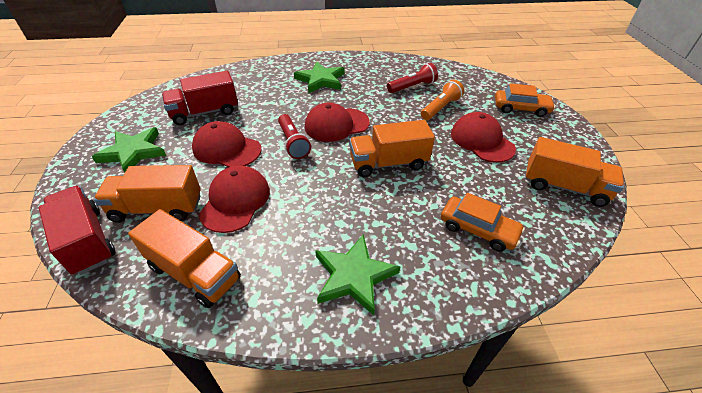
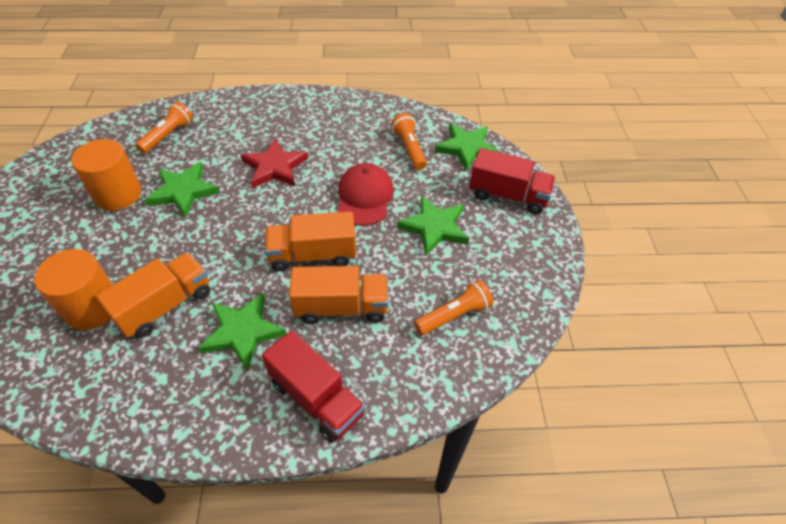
green star: [91,127,166,173] [294,61,344,93] [315,234,400,315] = 3 -> [145,162,220,217] [198,293,287,371] [397,195,469,255] [435,123,500,171] = 4
orange car: [441,193,525,252] [495,83,555,117] = 2 -> none = 0
orange cylinder: none = 0 -> [34,249,113,330] [71,139,142,211] = 2
orange flashlight: [421,80,464,120] = 1 -> [135,102,193,154] [391,113,427,170] [414,280,494,335] = 3
orange truck: [94,165,201,223] [128,209,241,308] [349,120,435,177] [525,137,624,207] = 4 -> [96,252,210,338] [265,211,356,271] [289,266,389,324] = 3
red cap: [192,121,262,167] [199,165,270,233] [305,103,370,142] [451,112,516,163] = 4 -> [338,163,394,226] = 1
red flashlight: [278,114,311,159] [387,63,438,93] = 2 -> none = 0
red star: none = 0 -> [241,138,308,188] = 1

